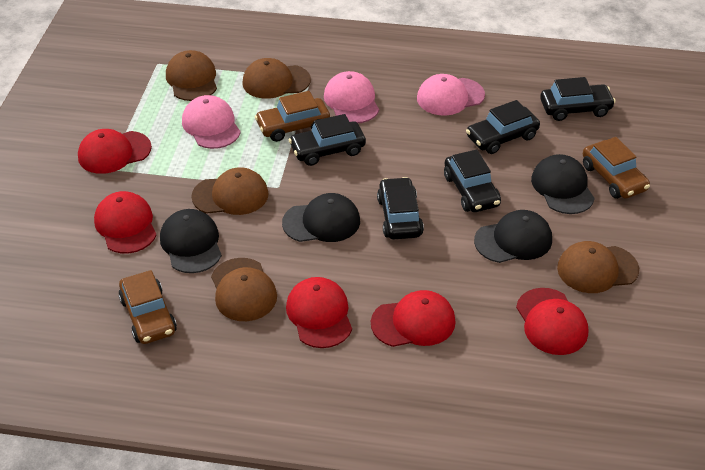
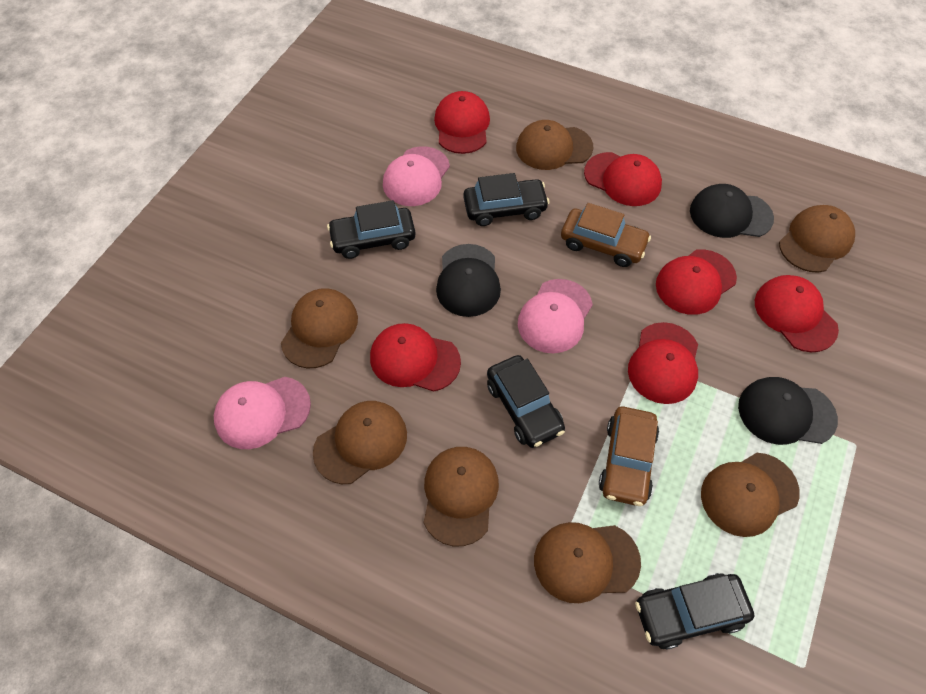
black cap: [160,209,222,273] [282,193,360,242] [474,210,552,263] [531,154,595,214] = 4 -> [436,244,501,317] [690,184,774,238] [738,377,838,445] = 3
black car: [289,114,366,166] [377,177,424,239] [444,150,501,212] [466,100,540,154] [540,77,616,121] = 5 -> [327,200,416,259] [463,173,550,226] [487,355,565,448] [635,573,754,650] = 4
brown cap: [166,50,217,101] [191,167,268,215] [211,258,277,321] [242,58,311,99] [557,241,639,293] = 5 -> [281,288,358,368] [313,401,407,484] [424,447,499,546] [516,120,593,170] [534,522,641,603] [701,453,800,537] [779,205,855,272] = 7
brown car: [119,270,177,344] [255,91,330,142] [583,137,650,199] = 3 -> [561,203,651,267] [599,407,659,506] = 2
red cap: [78,129,152,174] [94,191,156,253] [286,277,352,348] [371,290,456,347] [516,288,588,355] = 5 -> [370,323,461,392] [434,91,490,154] [584,152,662,206] [628,322,698,404] [656,249,737,315] [755,275,839,352] = 6

